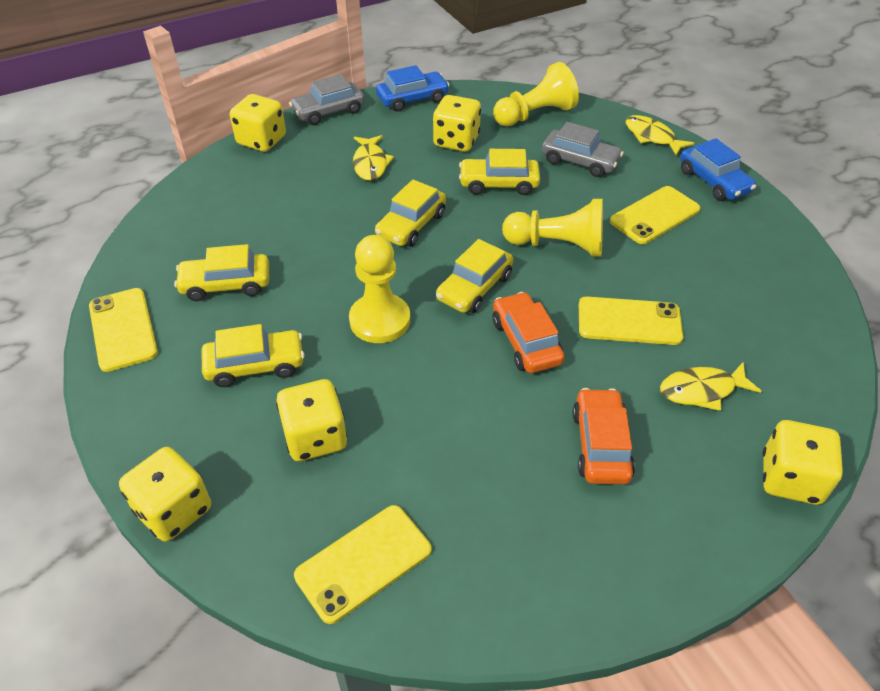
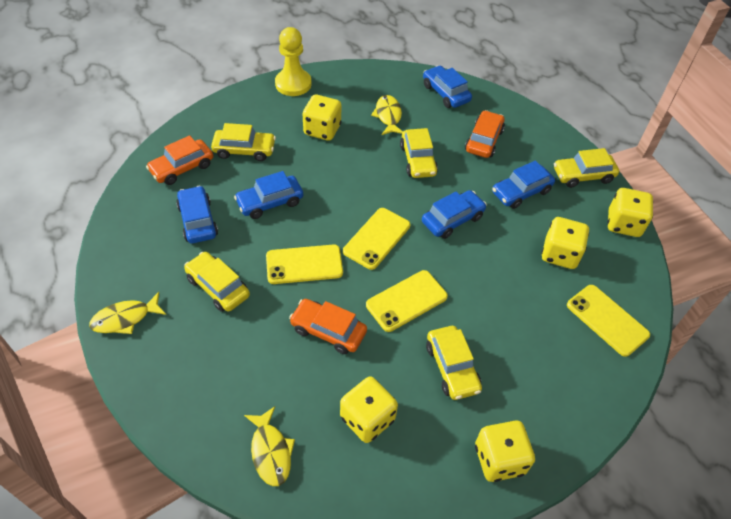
blue car: [376,65,449,112] [680,138,756,201] = 2 -> [176,186,218,244] [234,171,303,219] [422,190,487,239] [423,66,472,108] [492,161,555,209] = 5
grey car: [289,74,365,125] [542,122,624,177] = 2 -> none = 0
orange car: [493,292,565,373] [572,388,635,485] = 2 -> [146,135,213,185] [289,299,367,354] [465,110,505,158] = 3
yellow pawn: [349,235,410,343] [493,62,579,126] [502,199,603,257] = 3 -> [275,27,312,96] = 1

